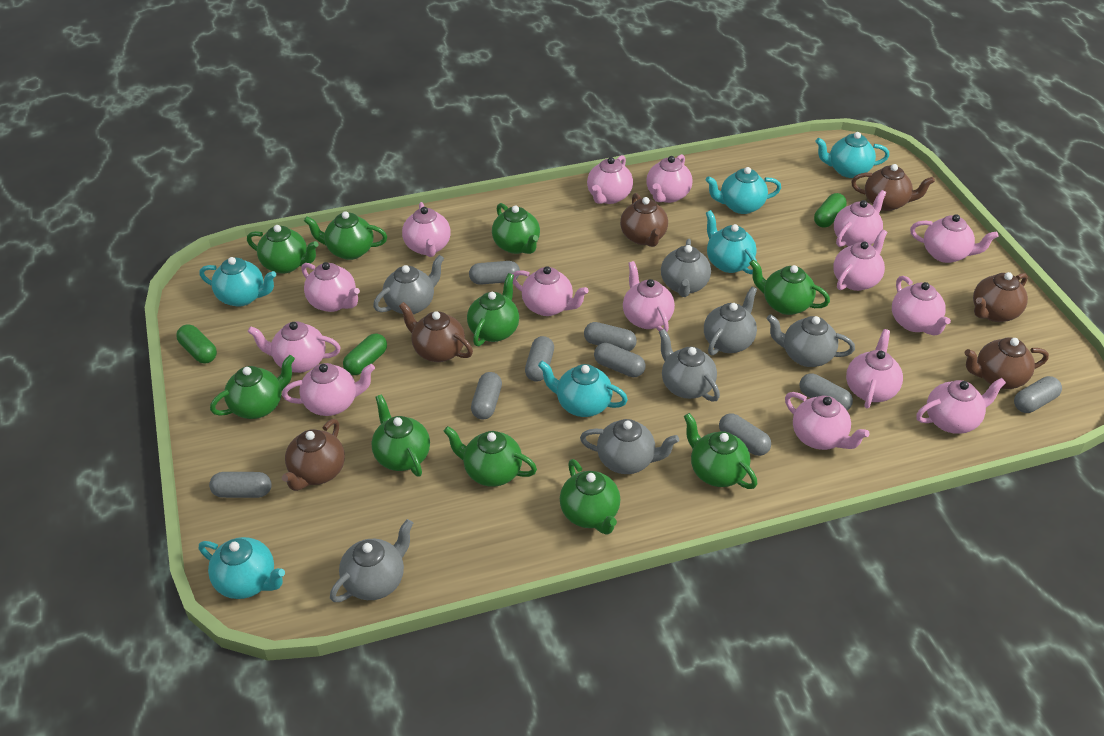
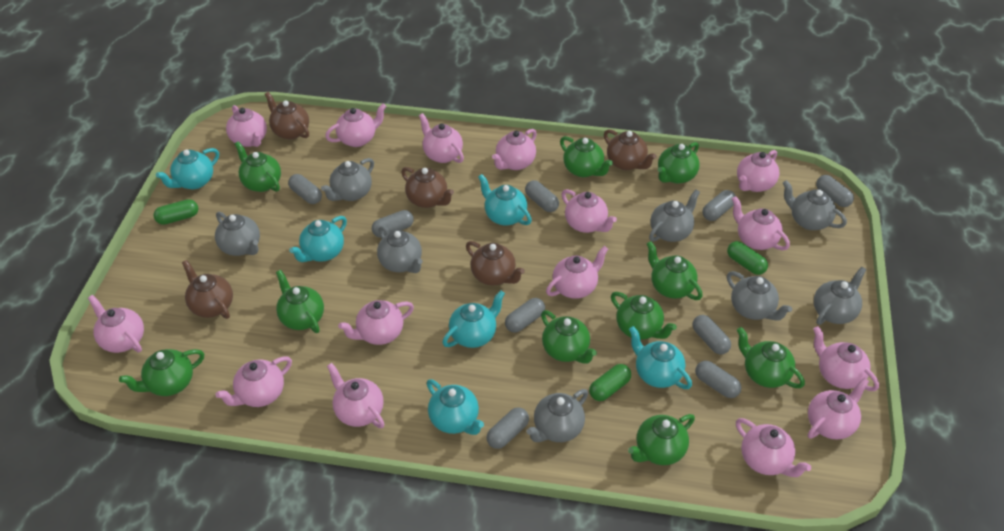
brown teapot: [282,419,345,491] [399,302,473,362] [620,193,668,247] [851,164,935,211] [965,337,1049,389] [973,272,1028,322] = 6 -> [182,260,233,319] [265,92,309,140] [401,167,454,208] [466,241,525,285] [604,129,657,170] = 5
grey teapot: [330,519,413,602] [373,255,444,314] [580,419,679,474] [659,329,720,402] [661,239,711,297] [704,287,757,355] [767,314,855,367] = 7 -> [215,212,260,256] [321,158,374,201] [377,226,423,273] [526,389,588,442] [649,190,700,242] [727,271,792,321] [783,180,847,230] [814,267,866,325] = 8

